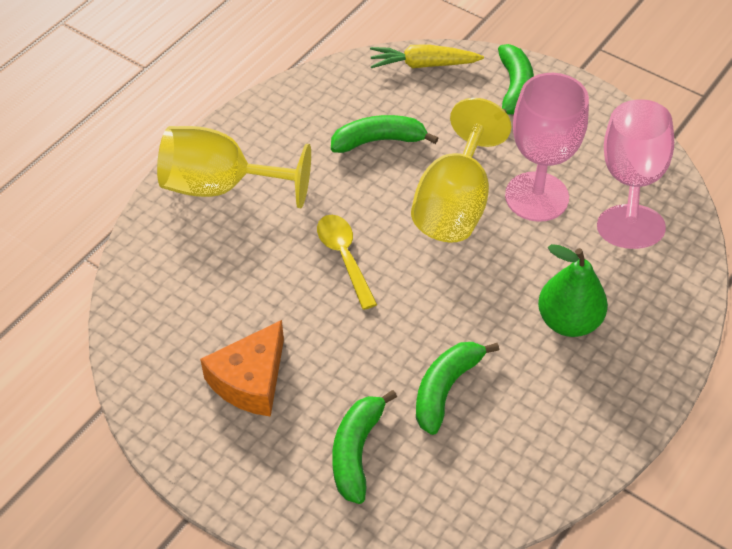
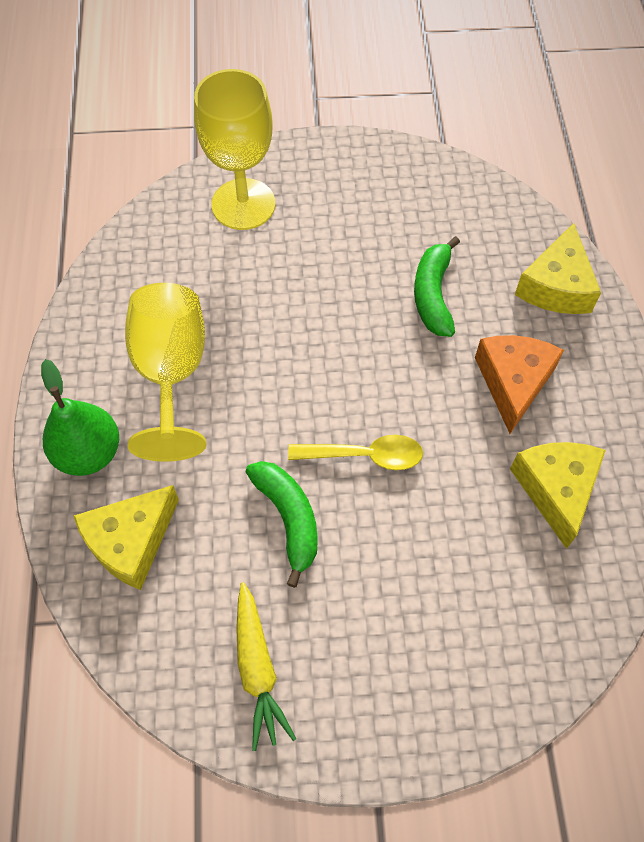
green banana: [331,115,438,153] [332,390,397,504] [416,342,499,435] [498,44,534,115] = 4 -> [246,461,318,588] [414,236,460,337] = 2
pink goblet: [505,73,589,222] [597,99,674,249] = 2 -> none = 0
yellow cheese: none = 0 -> [74,485,179,590] [510,442,606,549] [515,223,601,314] = 3

